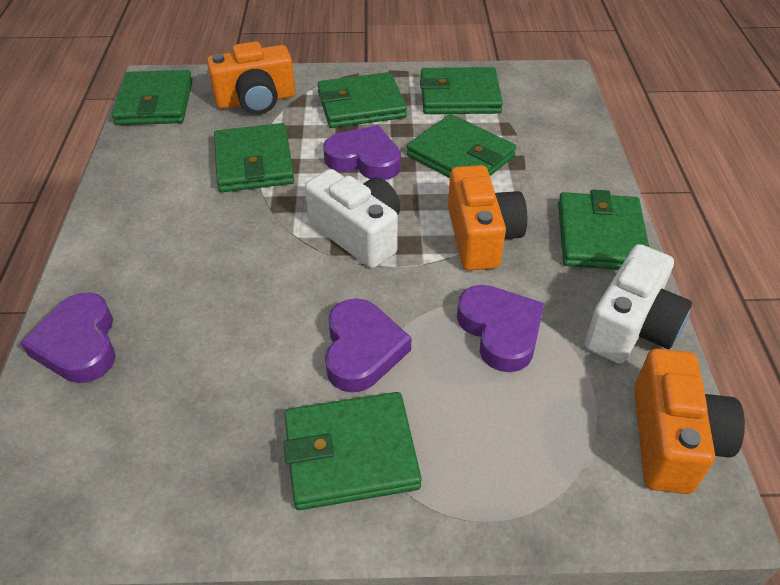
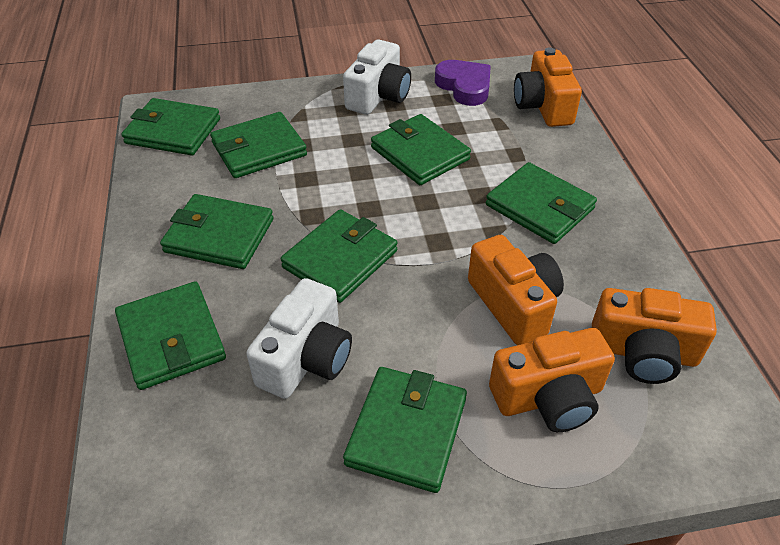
green wallet: [112,70,193,125] [214,123,294,192] [283,392,422,510] [317,72,407,128] [407,114,516,178] [420,67,503,114] [558,190,649,270] = 7 -> [115,281,226,390] [121,98,220,156] [160,194,273,269] [210,112,307,178] [281,209,398,303] [343,367,467,493] [371,114,471,185] [486,162,597,244] = 8
orange camera: [207,41,295,114] [448,165,527,271] [634,349,745,494] = 3 -> [468,235,564,345] [489,328,615,432] [514,47,582,127] [592,288,717,384] = 4
purple heart: [21,292,116,383] [323,125,401,180] [325,298,412,392] [457,285,544,372] = 4 -> [435,60,491,106] = 1

